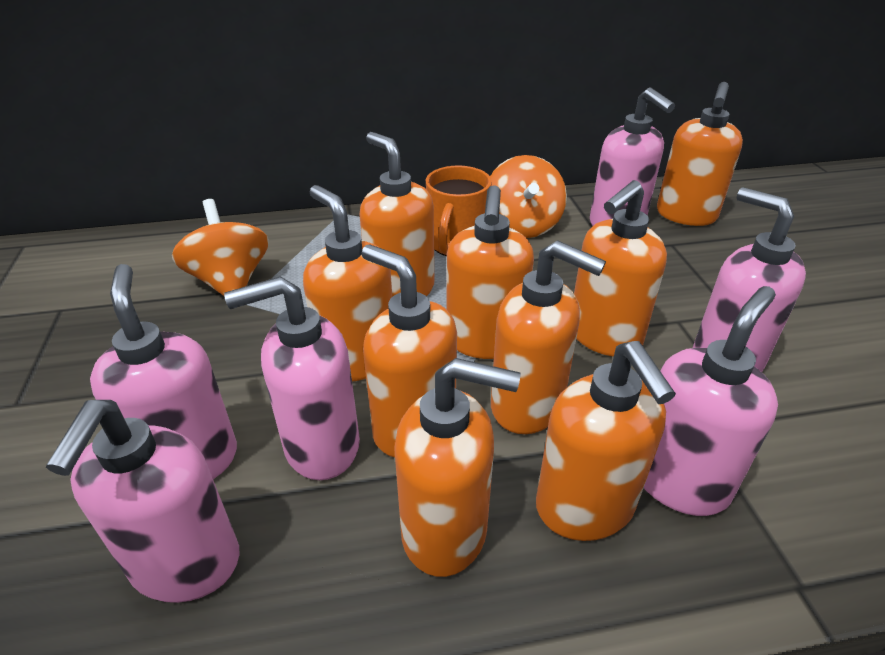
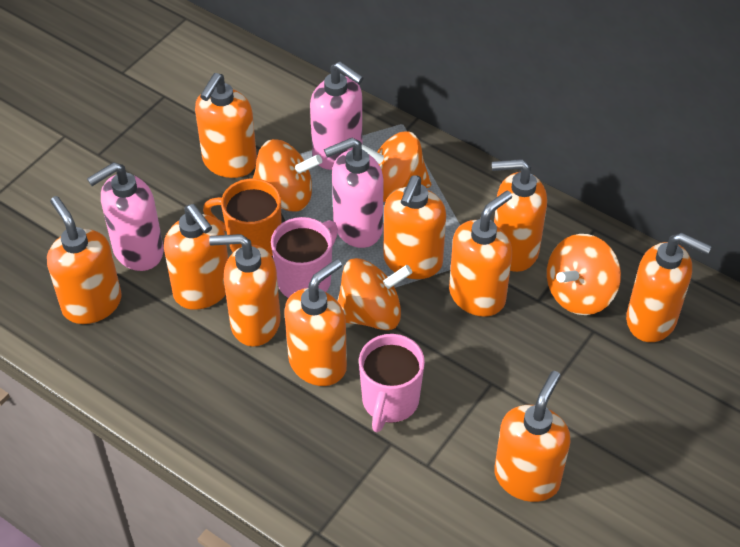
orange soap dispenser: [303,185,392,382] [360,132,434,297] [362,245,457,458] [394,358,521,577] [446,185,534,359] [491,240,606,434] [536,341,676,541] [574,180,667,356] [657,82,743,226] = 9 -> [47,196,121,324] [164,204,228,310] [195,73,257,178] [209,234,280,347] [284,259,347,386] [383,176,446,279] [449,191,512,317] [492,159,547,272] [494,371,571,502] [626,233,711,342] = 10
orange spinning top: [172,199,269,296] [490,155,567,238] = 2 -> [253,139,322,211] [337,258,412,330] [362,131,431,202] [547,234,621,315] = 4
pink mug: none = 0 -> [271,217,338,298] [359,334,425,432] = 2
pink soap dispenser: [46,400,240,603] [90,264,237,479] [224,276,360,480] [590,87,675,226] [644,286,778,516] [693,187,806,372] = 6 -> [87,162,164,271] [310,62,364,170] [324,138,384,248] = 3

